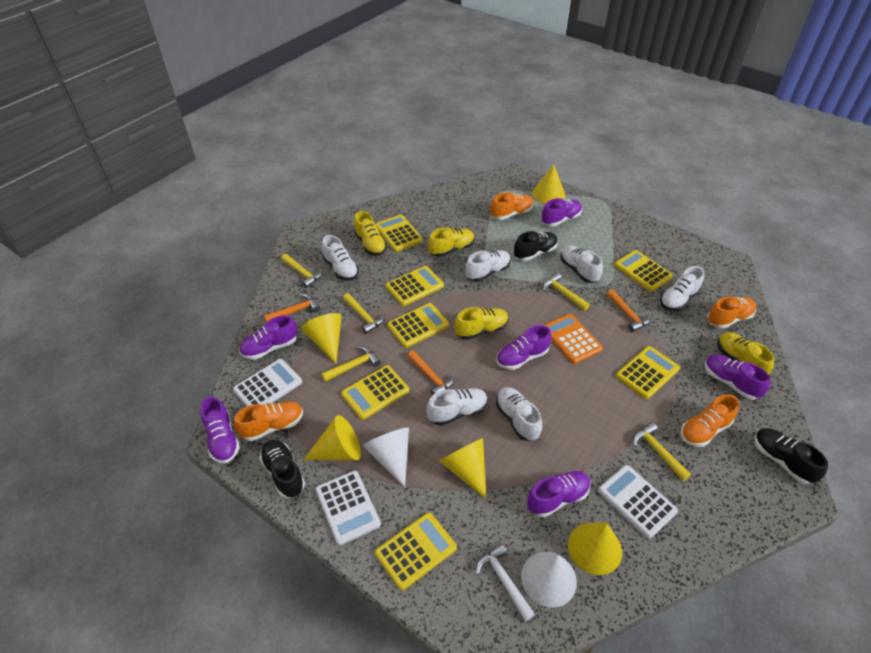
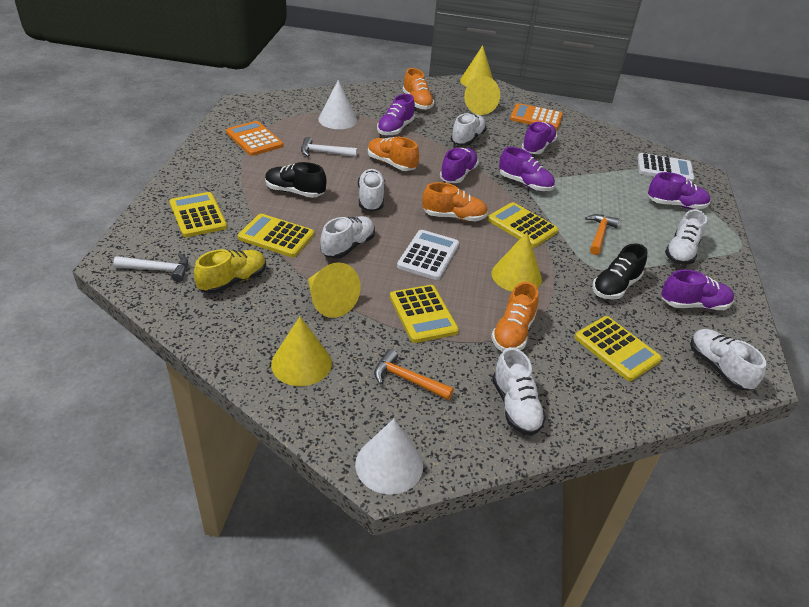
black shoe: [259,440,305,498] [514,231,558,261] [754,428,828,484] = 3 -> [265,162,327,198] [592,243,647,300] = 2
orange calculator: [544,314,603,364] = 1 -> [226,121,283,156] [510,103,563,130] = 2
orange hammer: [264,293,320,323] [407,350,454,395] [607,289,651,332] = 3 -> [374,349,454,400] [585,214,620,255] = 2
white calculator: [233,359,302,407] [315,470,381,545] [598,465,678,539] = 3 -> [397,230,459,280] [637,153,695,182] = 2
white hammer: [476,543,535,621] = 1 -> [113,253,188,282] [301,137,357,157] = 2
yellow calculator: [341,365,409,420] [375,215,423,252] [375,513,457,591] [385,266,444,306] [387,303,449,348] [614,250,673,292] [616,346,680,399] = 7 -> [170,192,227,237] [238,214,314,257] [390,285,459,343] [488,202,559,247] [575,316,662,381] = 5
yellow hammer: [281,254,323,288] [321,346,381,382] [343,293,385,334] [543,273,590,311] [633,422,691,481] = 5 -> none = 0
yellow shoe: [354,211,387,256] [428,227,475,257] [454,307,509,340] [717,332,775,375] = 4 -> [194,249,266,294] = 1

